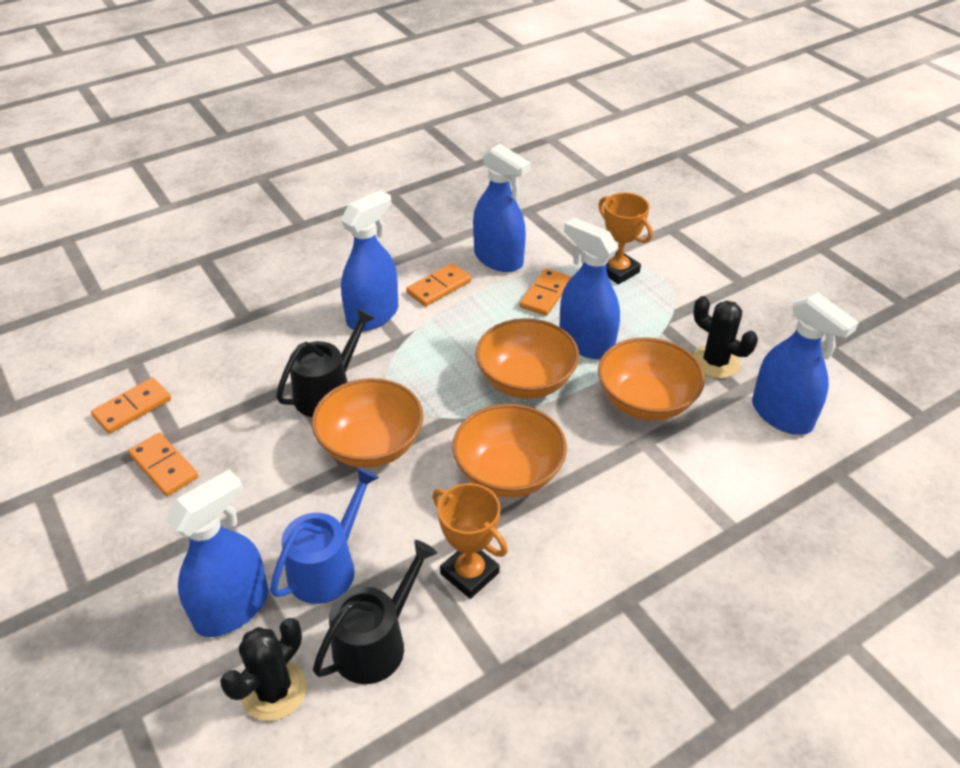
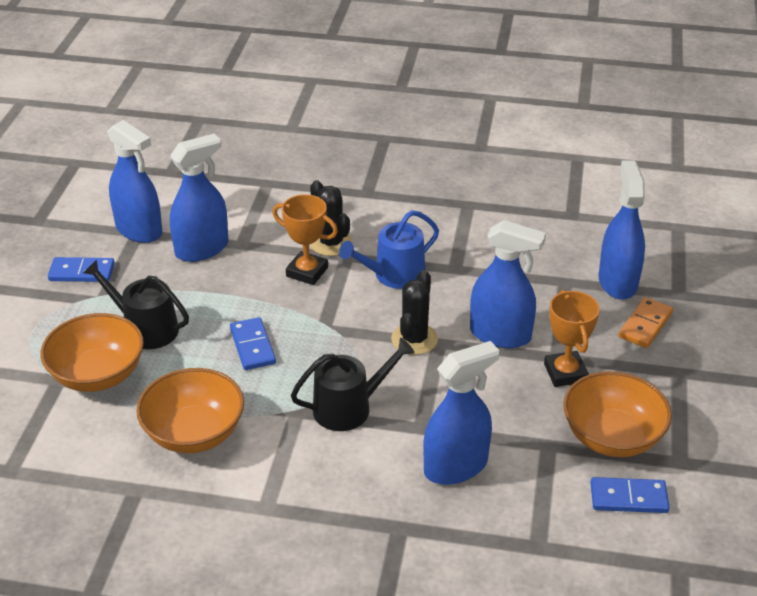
blue domino: none = 0 -> [48,257,115,282] [230,317,276,370] [591,477,670,513] = 3
orange bowl: [312,378,423,468] [452,404,567,498] [476,318,579,399] [598,337,705,421] = 4 -> [41,313,144,392] [136,368,244,453] [563,371,672,457] = 3
orange domino: [91,378,171,434] [128,433,198,496] [406,263,471,307] [519,268,572,316] = 4 -> [618,297,673,348] = 1

